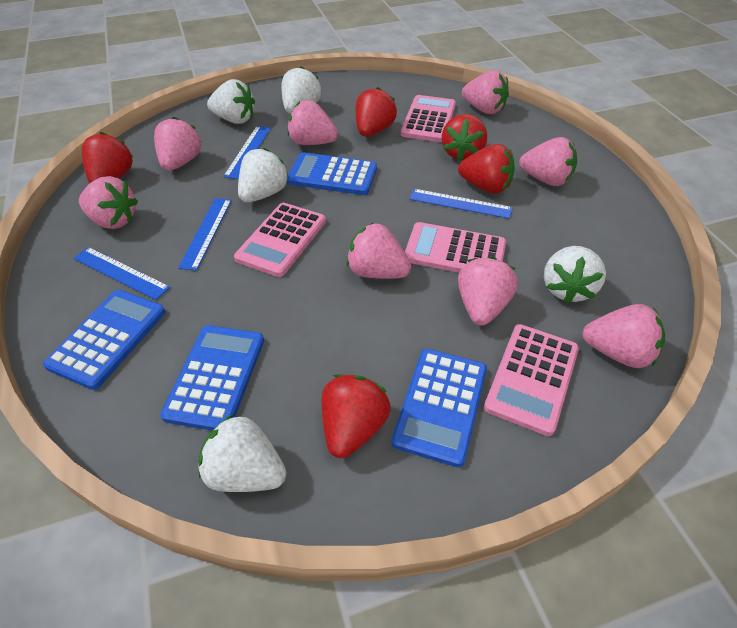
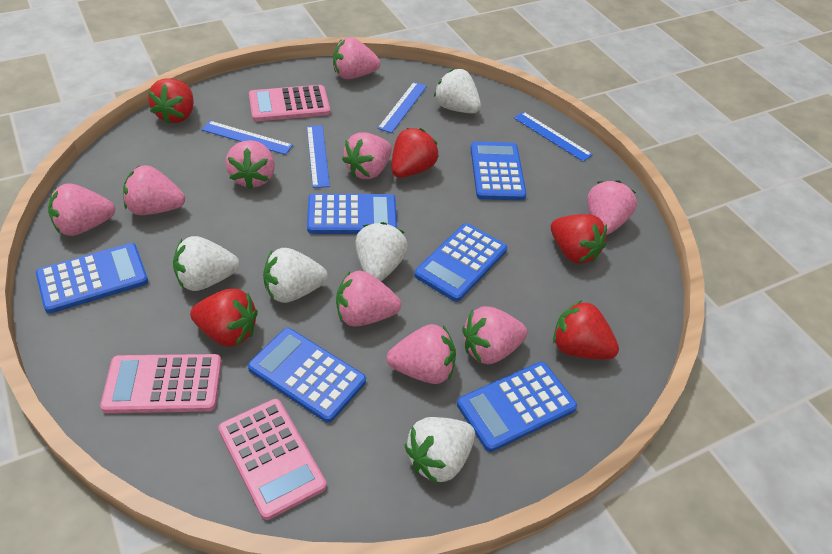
blue calculator: [43,290,165,390] [160,325,264,431] [287,152,377,195] [392,348,487,467] = 4 -> [36,243,148,313] [248,328,366,423] [307,194,397,234] [414,223,507,302] [457,362,577,452] [471,141,527,200] = 6
pink calculator: [234,203,326,277] [401,95,456,142] [405,222,506,273] [484,324,579,436] = 4 -> [100,354,222,413] [218,399,326,520] [249,85,330,121] = 3
pink strawberry: [79,176,138,229] [154,117,201,171] [287,100,338,145] [346,223,411,279] [458,256,518,325] [462,70,509,114] [519,137,577,186] [582,304,665,368] = 8 -> [48,183,115,236] [123,165,185,215] [225,140,275,189] [333,37,380,79] [336,271,401,327] [342,133,392,179] [387,324,456,384] [462,306,527,364] [587,180,637,235] = 9

